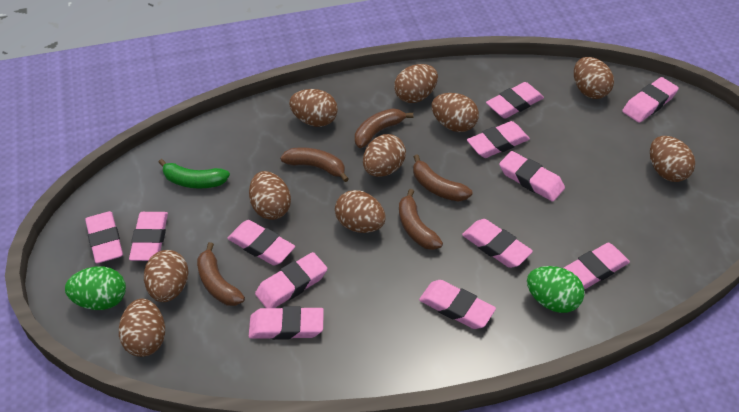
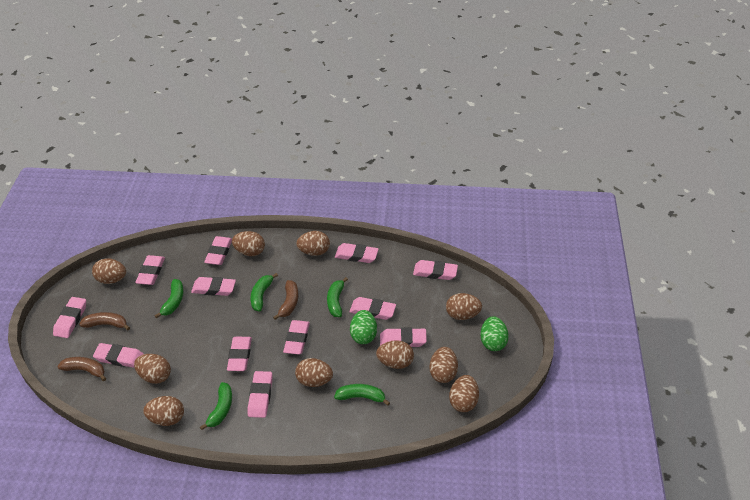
brown banana: [197,242,245,306] [280,148,349,182] [355,108,413,148] [399,189,443,250] [413,154,472,202] = 5 -> [57,357,106,381] [79,312,130,330] [273,280,298,320] = 3
green banana: [158,159,230,188] = 1 -> [155,279,184,318] [200,382,232,430] [250,273,278,311] [327,277,348,317] [334,384,390,406] = 5

